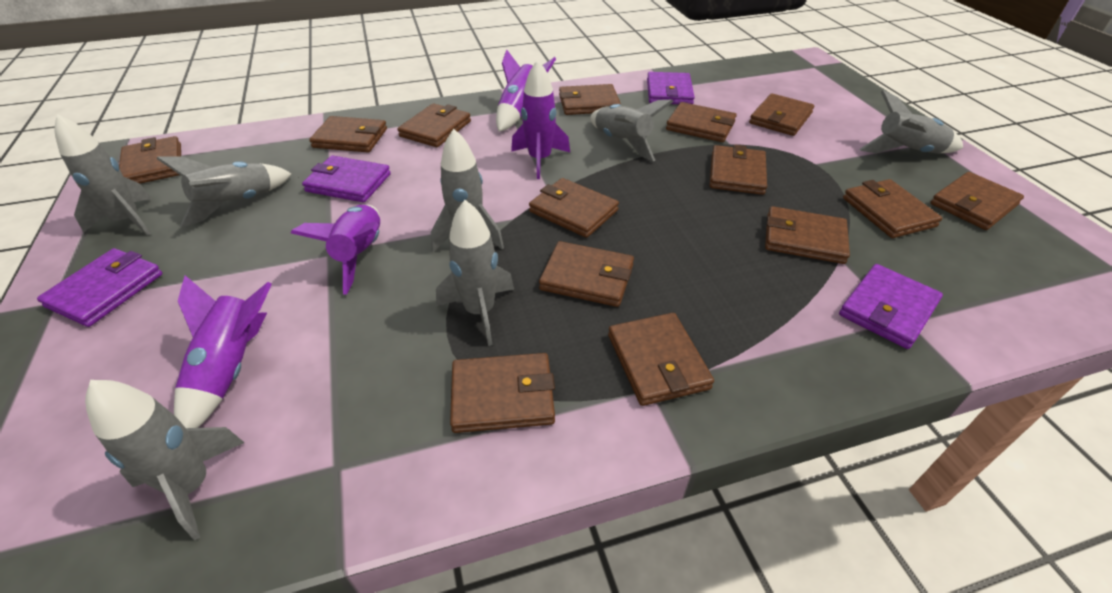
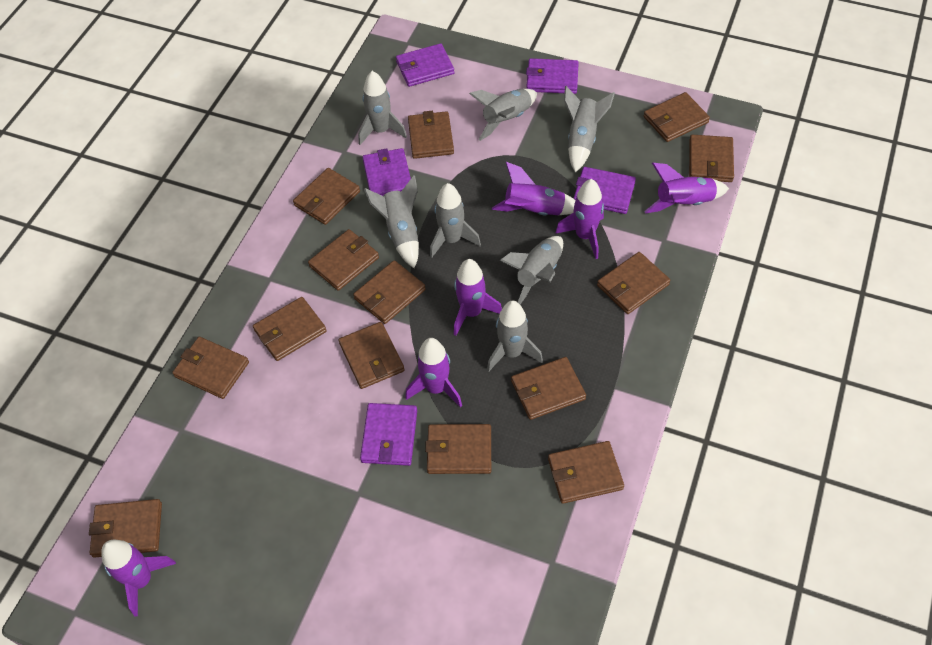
purple rocket: [174,275,272,428] [291,204,380,294] [496,50,556,132] [511,60,570,179] = 4 -> [101,540,176,616] [405,338,462,407] [454,259,502,336] [492,162,575,216] [555,179,604,259] [644,163,729,213] = 6
purple wallet: [37,248,162,327] [302,155,391,203] [647,72,695,104] [839,264,943,349] = 4 -> [360,403,417,466] [362,148,411,196] [396,43,455,87] [526,58,579,94] [574,167,636,214] = 5

